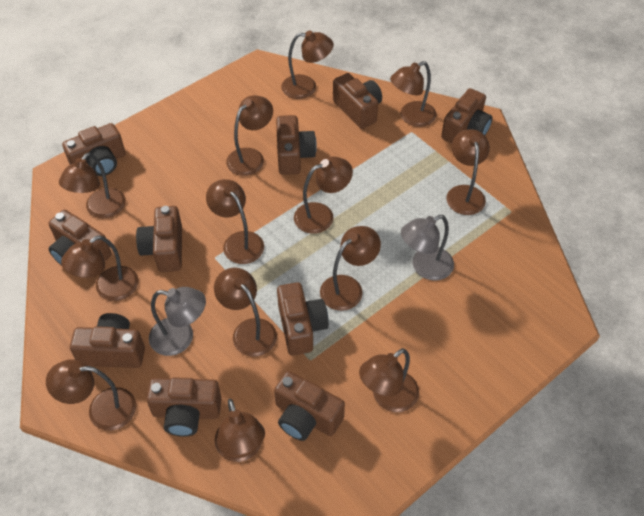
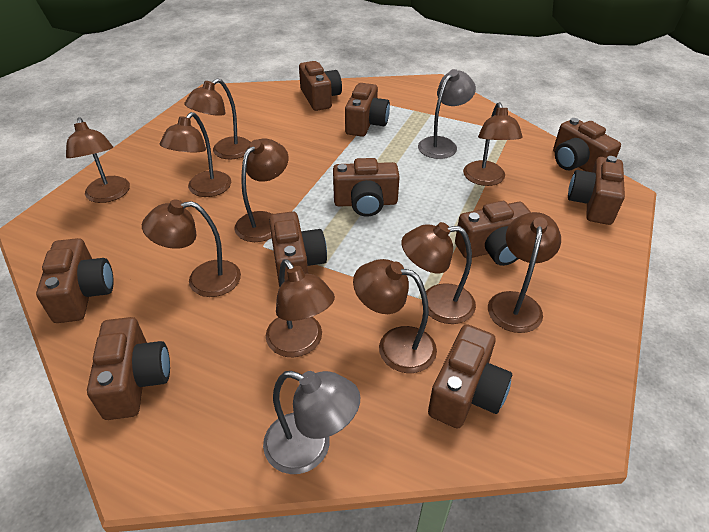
brown lamp: [46,359,136,431] [59,153,126,218] [61,236,139,301] [206,179,264,264] [214,268,277,357] [215,399,265,462] [226,95,273,176] [281,30,334,99] [294,156,353,234] [320,226,381,311] [359,348,419,412] [390,61,436,127] [446,129,490,215] = 13 -> [66,117,130,203] [142,199,241,297] [160,112,231,197] [184,78,251,159] [235,138,289,242] [266,259,335,357] [353,259,437,373] [401,222,476,324] [463,102,523,186] [488,212,561,333] = 10

